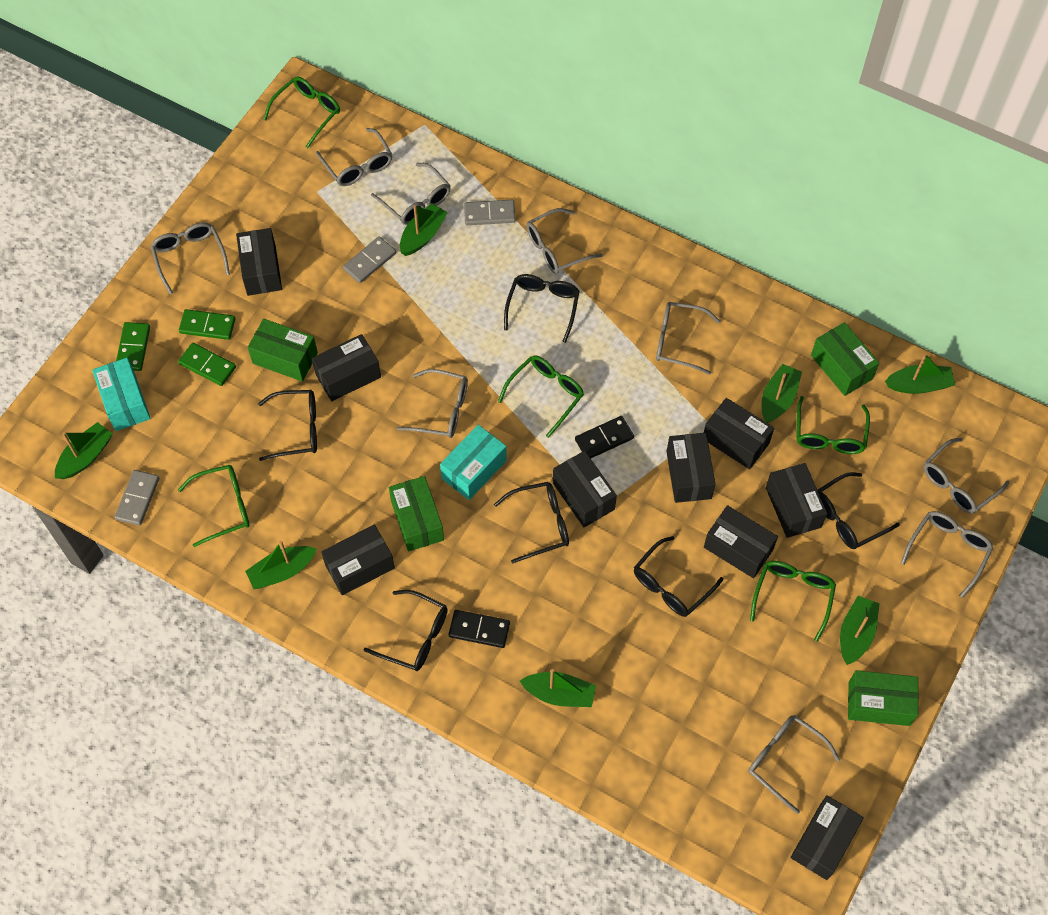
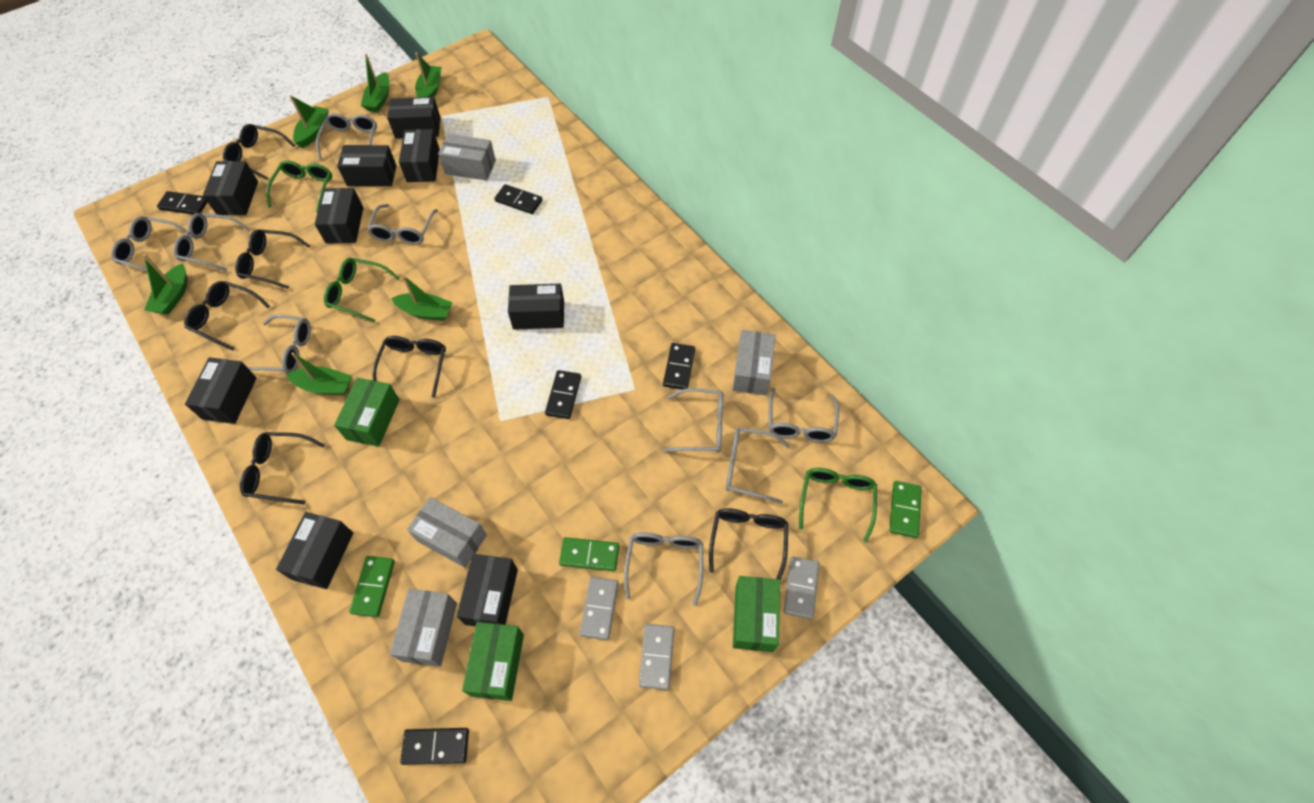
black domino: [449,610,510,648] [575,416,634,458] = 2 -> [157,191,207,215] [400,728,469,765] [494,184,543,214] [545,370,581,419] [663,343,695,390] = 5
green boat: [55,422,113,479] [245,541,316,589] [400,203,448,256] [520,669,596,707] [762,364,802,423] [840,596,880,665] [885,353,955,394] = 7 -> [143,254,188,315] [286,352,352,395] [290,95,329,148] [361,54,390,112] [391,275,453,321] [415,52,441,97] = 6
green box: [248,319,318,381] [389,476,444,552] [811,322,879,396] [848,670,919,726] = 4 -> [334,378,400,447] [462,622,524,701] [733,576,780,652] = 3
green glasses: [178,465,250,547] [263,76,340,148] [498,355,584,438] [750,561,836,642] [796,396,870,454] = 5 -> [266,160,332,213] [324,258,400,323] [799,468,877,542] = 3
grey box: none = 0 -> [390,589,457,667] [407,497,487,568] [438,134,496,181] [733,330,776,395] = 4
turquoise box: [92,358,151,431] [440,425,507,500] = 2 -> none = 0

